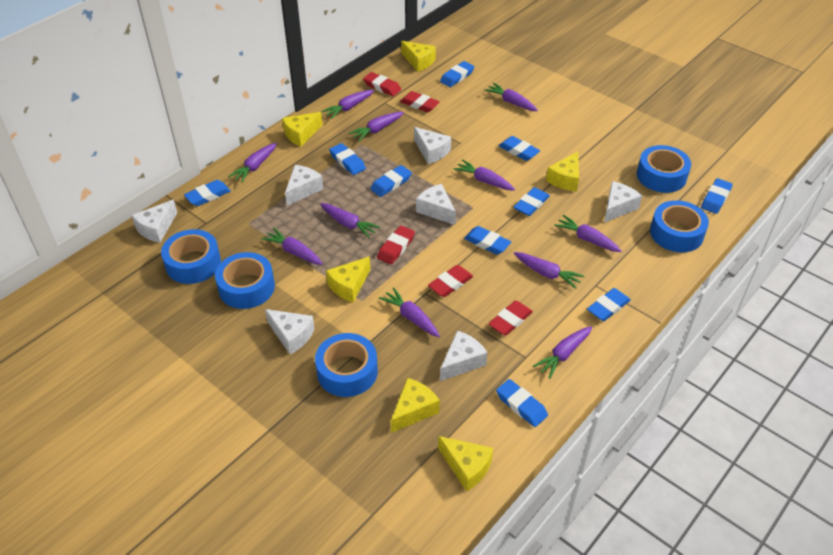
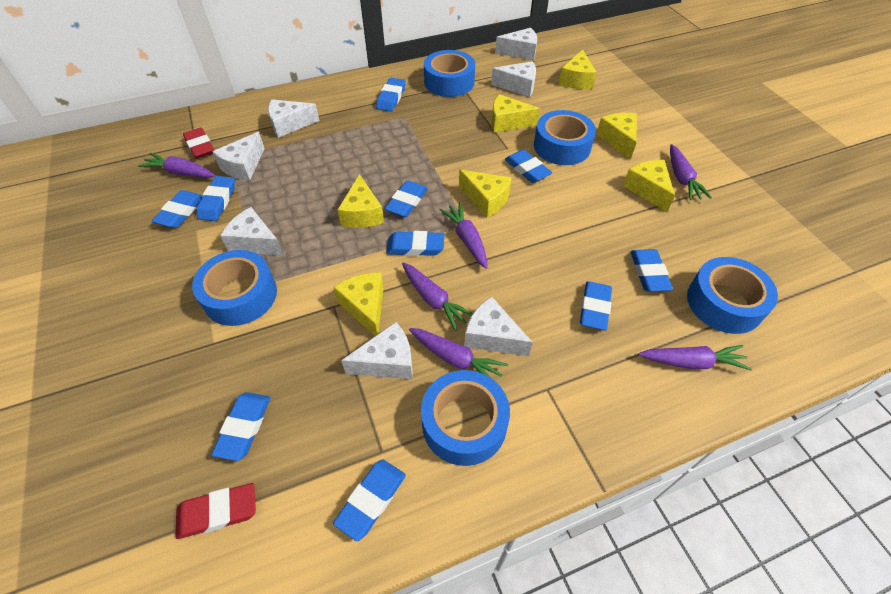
purple carrot: [228,143,277,183] [261,228,323,265] [320,203,381,238] [321,90,374,119] [349,112,404,141] [379,287,440,337] [453,159,515,191] [484,83,538,111] [514,252,584,289] [533,326,592,379] [554,215,622,252] = 11 -> [138,153,215,178] [402,262,473,331] [409,328,508,377] [439,202,488,269] [638,345,752,370] [670,144,712,200] = 6
red eraser: [363,72,401,96] [377,226,415,265] [400,91,440,112] [428,265,473,297] [489,300,533,335] = 5 -> [176,483,256,539] [183,127,214,159] = 2
yellow cheese: [282,112,322,147] [326,256,371,303] [391,378,440,433] [401,41,436,72] [438,436,493,491] [546,151,579,192] = 6 -> [333,272,384,336] [337,174,384,228] [459,170,512,218] [492,94,540,132] [559,49,597,89] [596,113,637,160] [623,160,675,212] = 7

